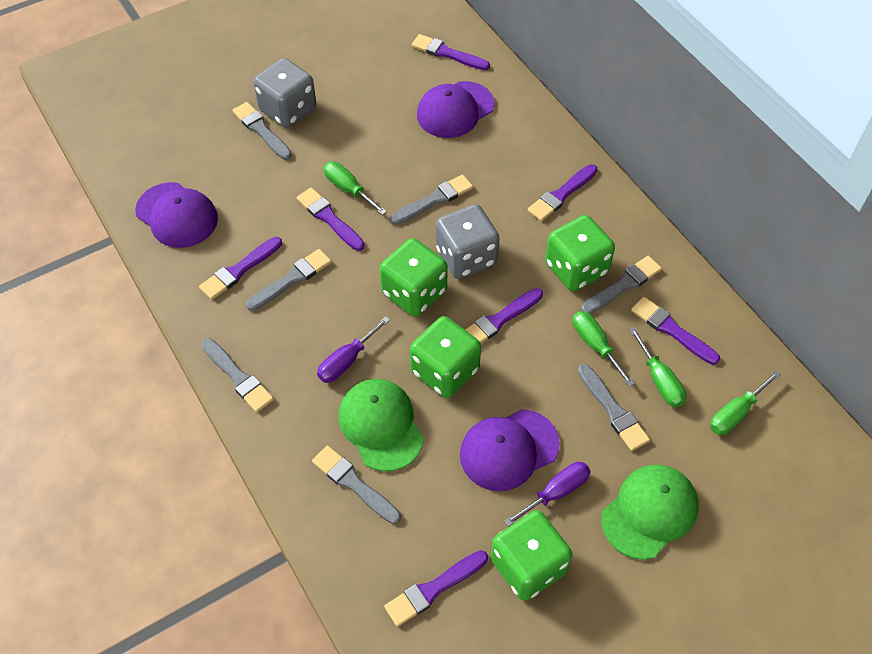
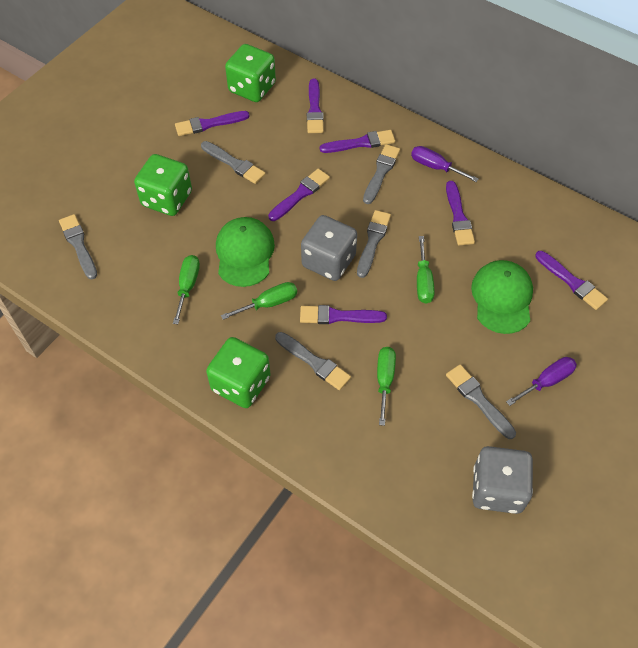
green dice: [380,238,448,317] [410,316,481,398] [491,510,573,601] [545,215,615,291] = 4 -> [134,154,192,216] [206,337,271,408] [225,44,276,102] = 3
grey brush: [201,338,274,412] [232,102,292,160] [246,249,331,311] [312,446,401,524] [390,174,473,225] [578,364,650,451] [581,256,662,314] = 7 -> [59,214,97,279] [201,141,265,184] [275,332,351,390] [357,210,391,278] [363,144,400,204] [446,364,516,439] = 6
purple cap: [135,182,218,248] [417,81,494,138] [460,409,560,491] = 3 -> none = 0

